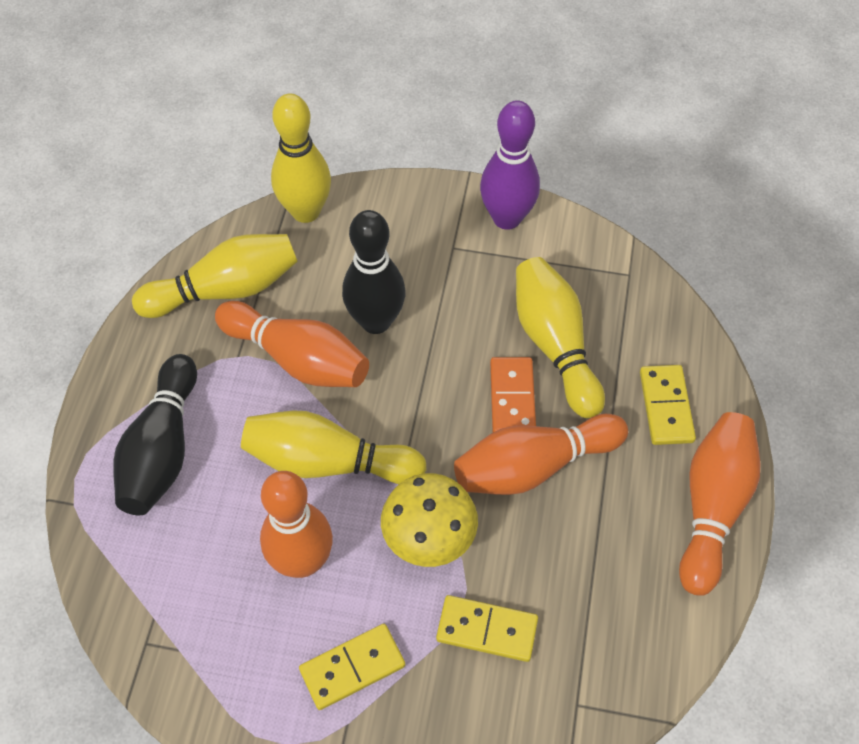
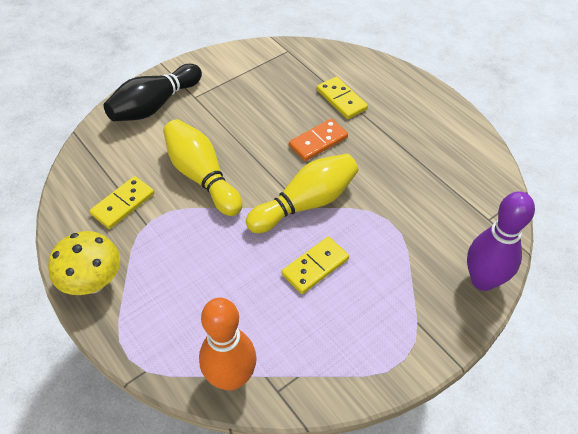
black bowling pin: [113,354,197,515] [342,210,405,334] = 2 -> [104,64,202,121] = 1
orange bowling pin: [215,301,369,387] [260,471,333,578] [454,414,628,495] [679,412,760,596] = 4 -> [199,298,257,391] = 1
yellow bowling pin: [132,234,298,318] [241,410,427,484] [271,93,331,223] [516,257,605,418] = 4 -> [163,119,242,216] [246,154,358,233] = 2

